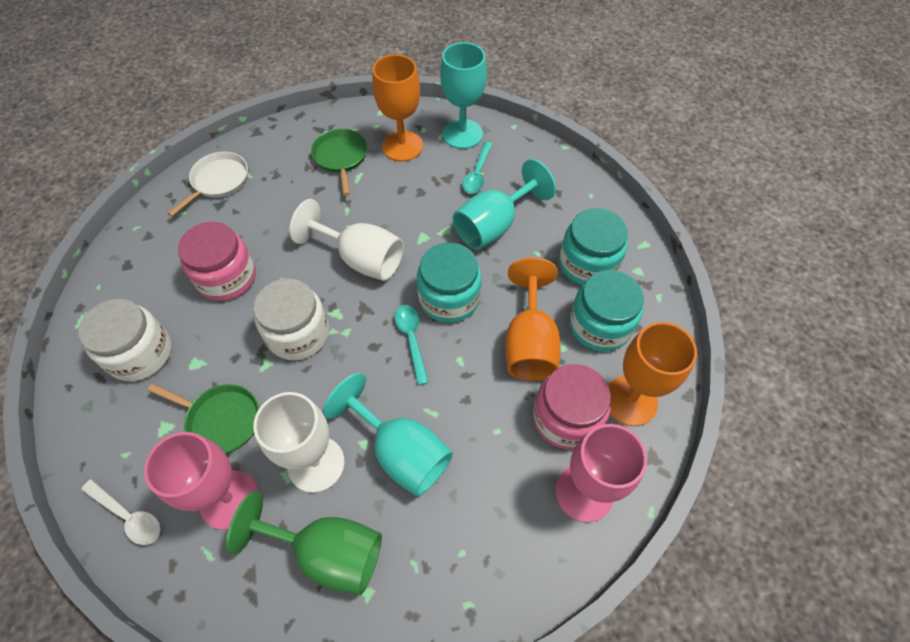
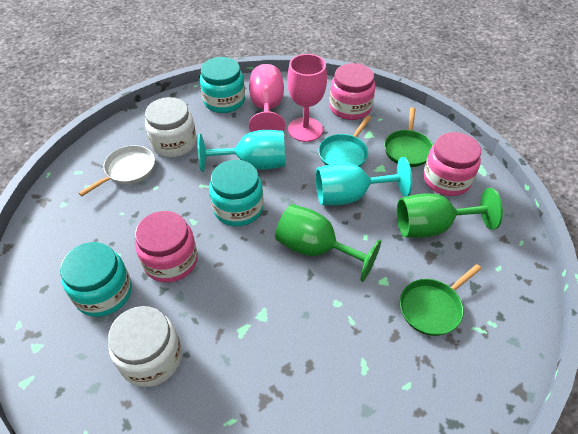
green goblet: [226,491,382,595] = 1 -> [275,204,381,282] [397,188,503,238] = 2
orange goblet: [372,54,423,162] [505,257,561,381] [608,322,697,426] = 3 -> none = 0
pink jar: [178,222,256,301] [533,364,611,449] = 2 -> [135,211,198,283] [330,63,375,120] [423,132,481,196] = 3
turquoise goblet: [323,373,453,497] [440,42,487,149] [453,159,556,250] = 3 -> [198,130,285,172] [316,157,412,205] = 2
turquoise pan: none = 0 -> [318,116,371,167] = 1
turquoise spoon: [395,305,429,385] [462,142,492,194] = 2 -> none = 0
white goblet: [253,392,345,493] [289,199,404,281] = 2 -> none = 0
white spoon: [81,479,161,545] = 1 -> none = 0

